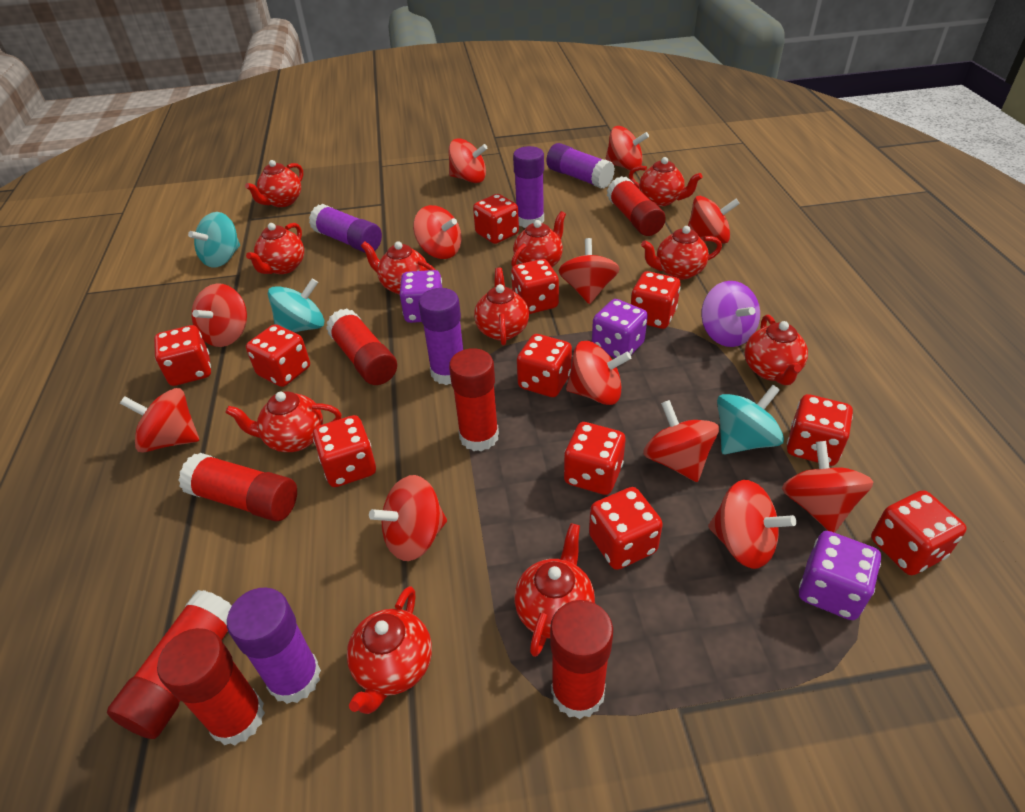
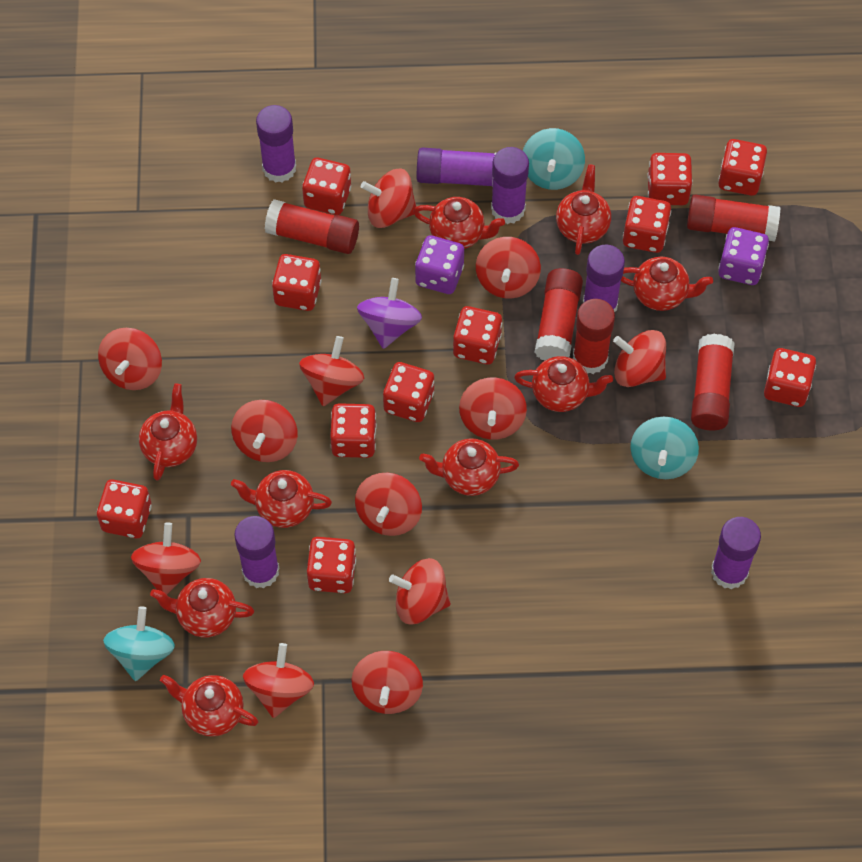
purple dice: [400,270,442,323] [592,299,648,358] [799,531,881,620] = 3 -> [415,235,464,294] [718,227,769,285] = 2
purple glue stick: [227,587,321,704] [309,204,382,253] [419,288,463,385] [513,146,544,228] [546,143,615,189] = 5 -> [234,516,279,588] [256,105,296,183] [417,148,496,187] [491,147,529,224] [583,245,625,312] [711,517,761,589] = 6
red glue stick: [107,590,232,739] [157,628,265,746] [178,453,297,521] [326,309,397,385] [449,348,499,451] [550,600,613,719] [607,176,666,236] = 7 -> [265,199,359,254] [534,268,583,360] [573,299,615,374] [687,194,781,241] [691,334,735,430] = 5
red teapot: [225,392,342,452] [245,160,303,207] [246,223,304,274] [347,586,432,714] [361,241,435,295] [474,267,529,345] [511,211,566,267] [514,523,595,657] [629,157,702,207] [641,226,722,280] [745,315,808,385] = 11 -> [139,384,197,481] [150,578,254,637] [160,675,258,737] [231,470,332,528] [413,197,505,249] [419,438,519,496] [514,356,613,412] [556,164,611,255] [621,257,713,311] = 9

